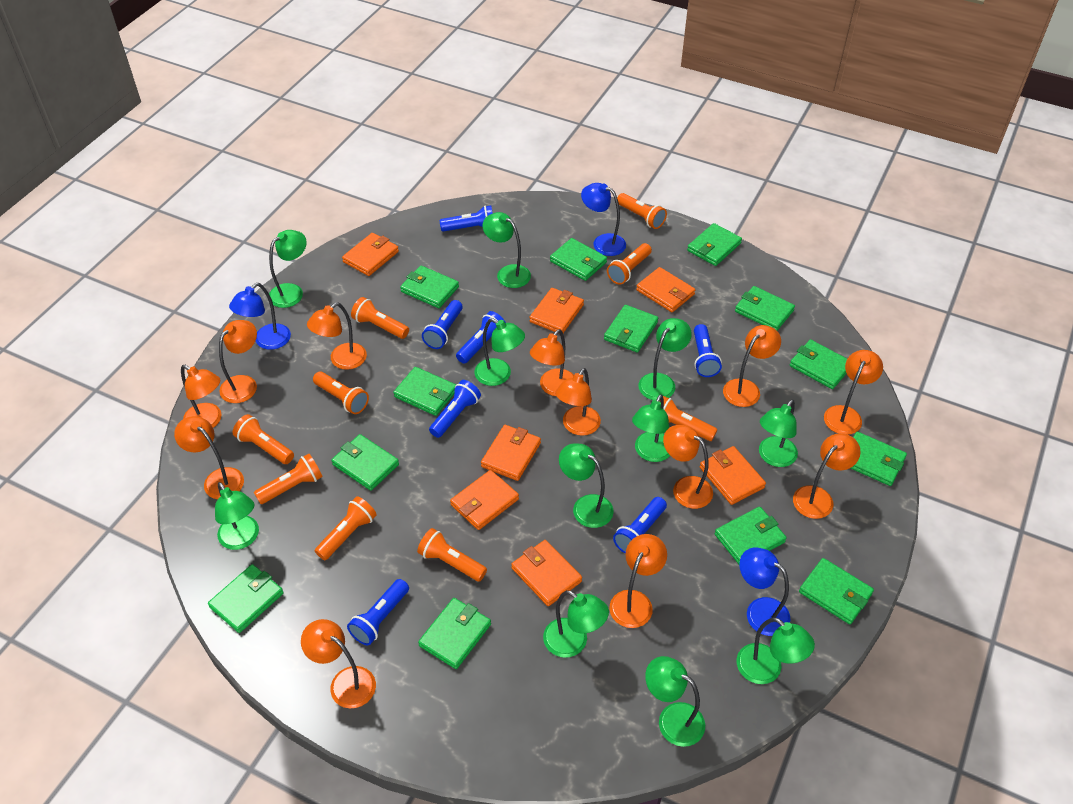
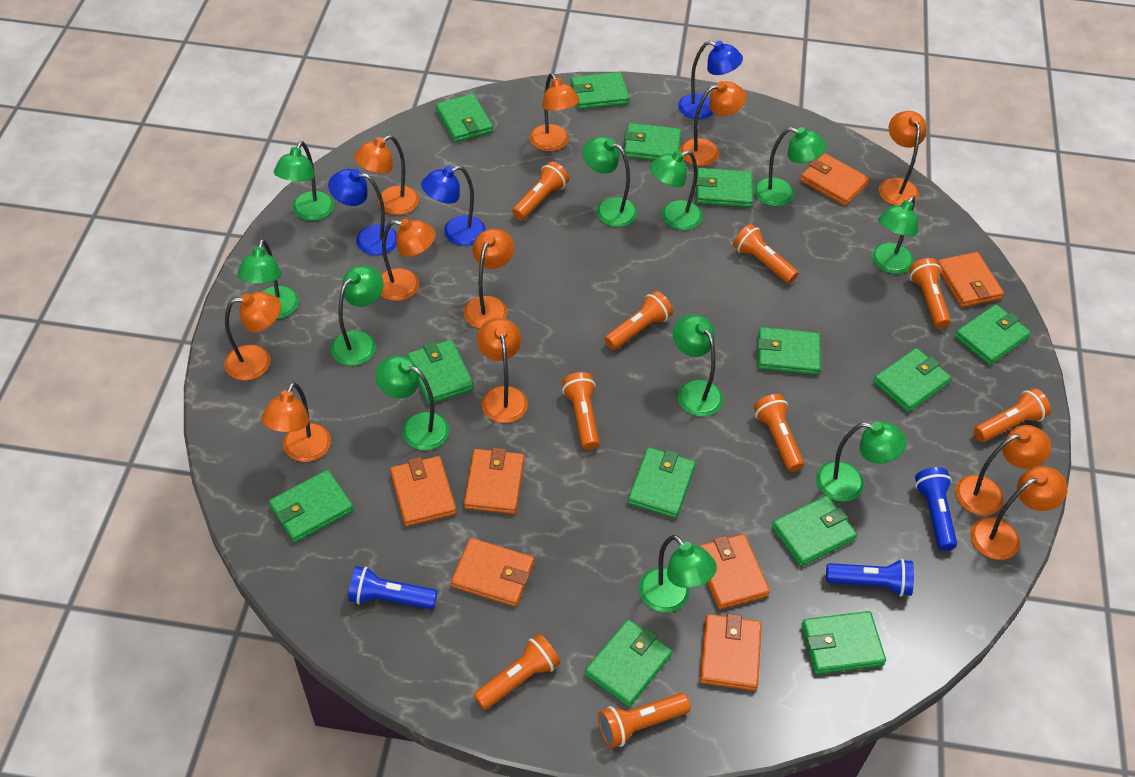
blue flashlight: [347,579,409,645] [422,300,463,349] [429,380,481,438] [440,206,493,232] [456,311,506,364] [613,497,667,554] [694,324,722,377] = 7 -> [348,566,438,609] [826,559,914,597] [915,467,957,551] = 3
orange lamp: [174,416,244,499] [181,365,222,428] [219,320,257,403] [301,619,376,708] [307,302,367,370] [530,329,574,396] [555,368,601,436] [609,534,667,628] [663,425,713,509] [723,325,781,407] [793,433,861,519] [824,350,883,435] = 12 -> [224,292,281,381] [261,382,331,462] [354,135,419,215] [381,218,436,301] [464,229,514,329] [477,318,528,423] [530,73,580,151] [680,81,746,166] [879,111,926,205] [955,425,1051,516] [970,466,1068,560] = 11

